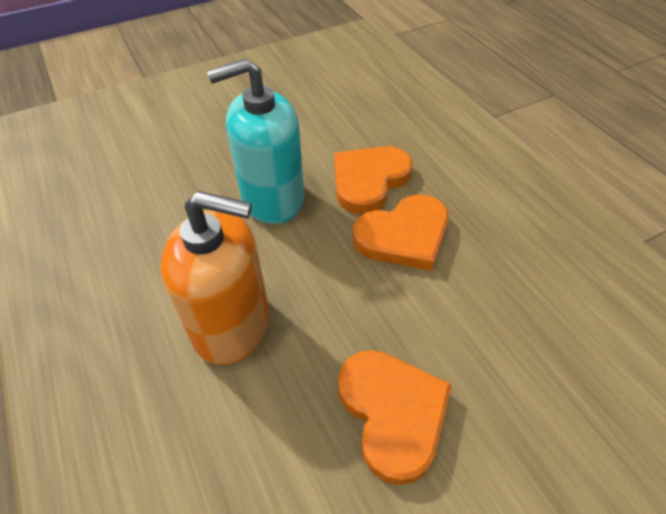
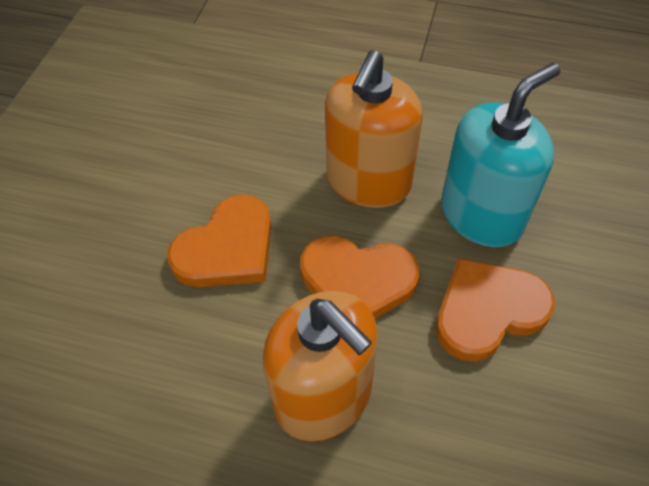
orange soap dispenser: [160,191,269,365] = 1 -> [263,291,378,442] [325,50,423,208] = 2

